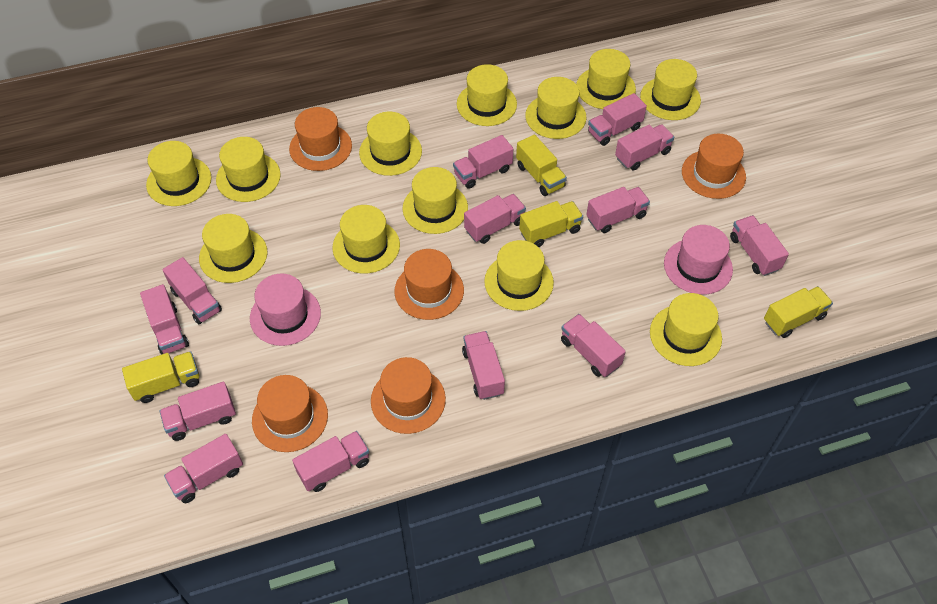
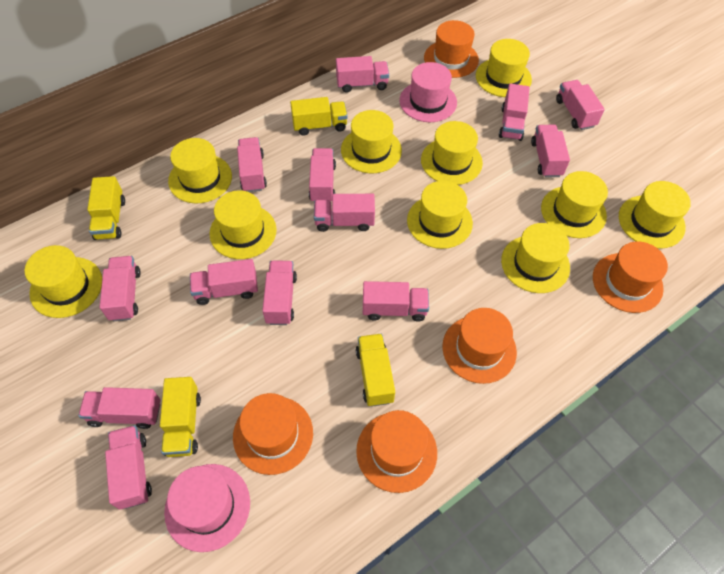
yellow hat: [146,141,212,206] [199,214,267,283] [216,137,281,202] [332,205,400,274] [359,112,422,176] [402,167,468,234] [457,64,517,126] [484,240,554,311] [525,77,587,139] [576,49,636,109] [640,59,701,120] [650,293,722,366] = 12 -> [25,245,102,318] [168,138,232,203] [209,190,277,259] [341,110,402,173] [407,181,473,249] [421,121,483,185] [476,39,532,97] [501,223,570,293] [541,171,608,238] [619,181,691,249] = 10

